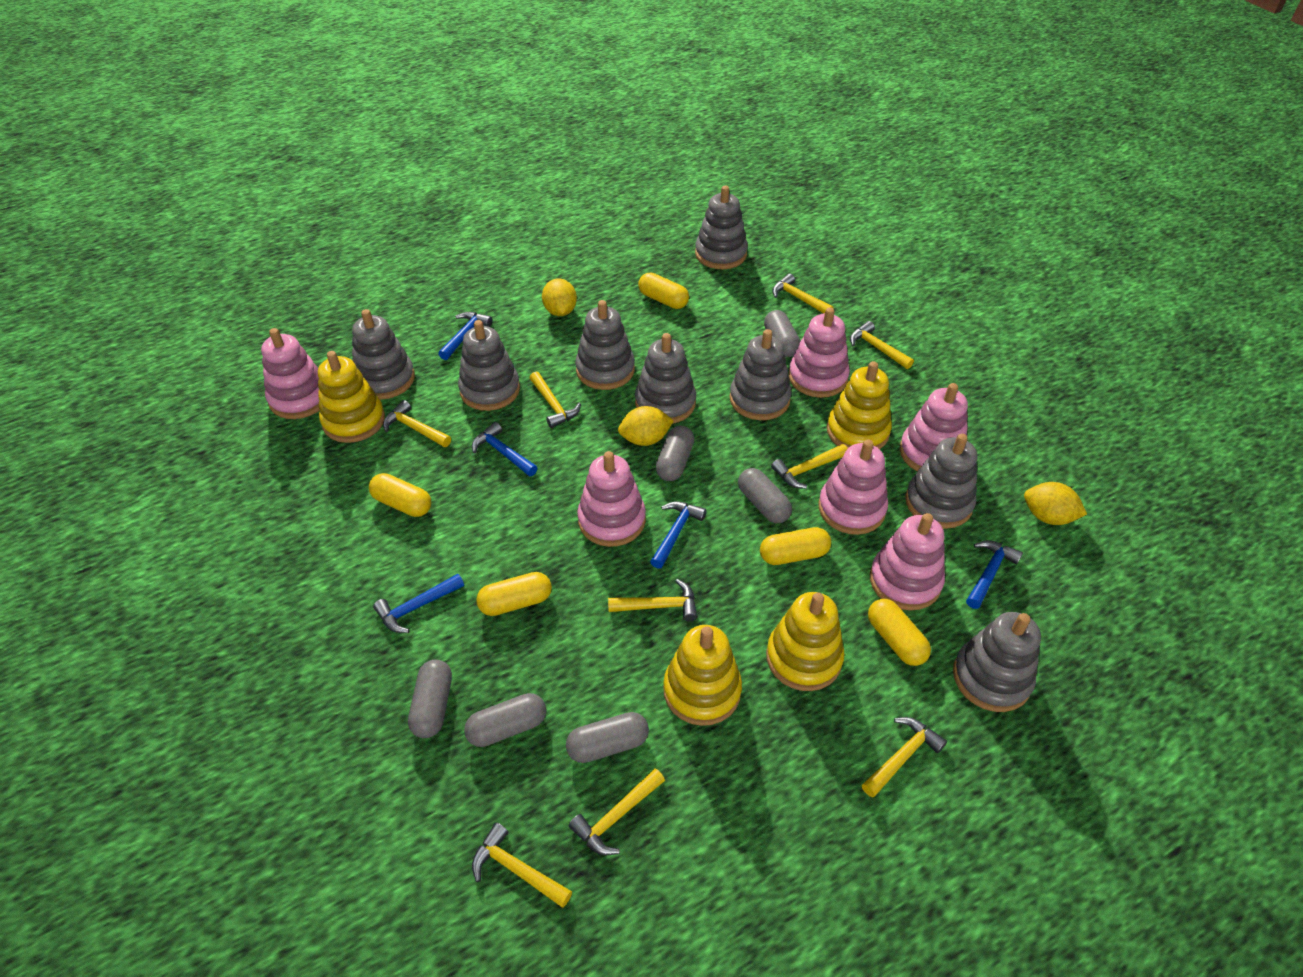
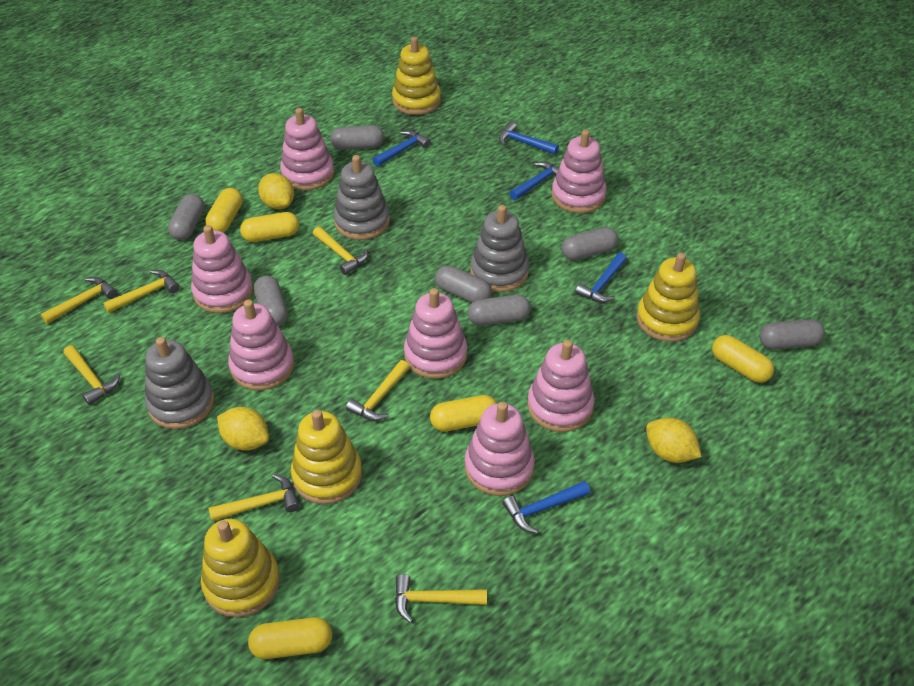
grey capsule: [408,660,452,738] [464,693,546,747] [566,712,649,763] [656,426,694,481] [738,468,792,523] [764,310,800,357] = 6 -> [168,194,205,240] [254,276,288,326] [330,125,384,150] [435,265,492,303] [468,295,531,326] [562,227,618,260] [759,319,825,350] = 7
grey stacking toy: [352,309,415,399] [458,320,520,411] [575,300,635,390] [635,333,696,424] [695,186,748,269] [730,329,792,420] [905,434,977,529] [953,612,1041,712] = 8 -> [145,337,214,429] [333,155,390,240] [470,205,529,292] = 3
pink stacking toy: [261,328,319,419] [577,451,646,547] [789,307,850,398] [819,439,888,535] [870,513,945,610] [899,383,968,471] = 6 -> [191,225,253,313] [228,299,294,390] [280,108,334,190] [404,288,467,379] [465,402,535,496] [527,340,594,432] [551,130,607,213] = 7
yellow hammer: [383,400,451,447] [472,822,572,908] [530,372,581,428] [569,768,665,855] [608,579,697,621] [771,444,848,489] [772,274,833,314] [850,321,914,369] [862,717,947,798] = 9 -> [41,277,117,324] [63,345,120,405] [103,270,180,313] [209,474,300,521] [313,227,368,275] [346,360,410,421] [395,574,487,623] = 7

